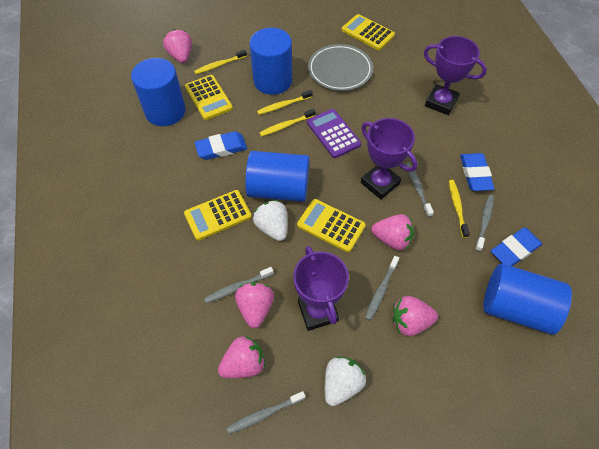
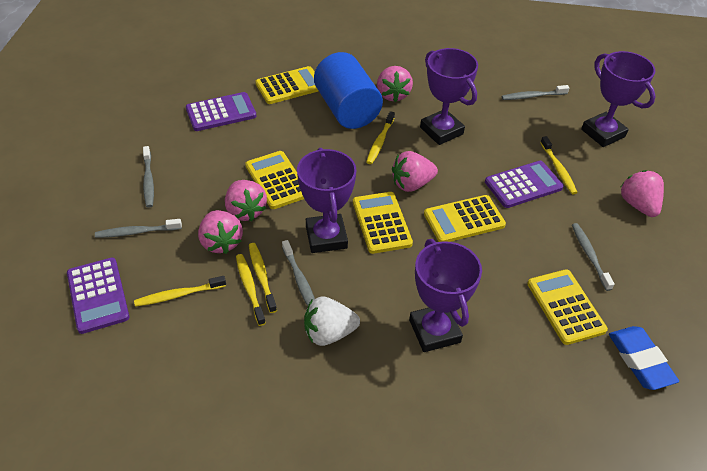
blue cylinder: [131,58,186,126] [245,151,310,202] [250,28,292,95] [484,264,572,335] = 4 -> [314,52,383,129] = 1
blue eraser: [194,131,247,160] [460,153,495,191] [491,227,542,266] = 3 -> [609,326,679,390] = 1
grey plate: [308,44,373,91] = 1 -> none = 0
purple calculator: [307,109,361,158] = 1 -> [67,258,130,334] [186,92,257,131] [485,161,564,208] = 3
purple trophy: [293,246,349,331] [361,118,417,199] [424,36,487,115] = 3 -> [297,148,357,253] [409,239,482,352] [420,48,478,145] [581,51,656,147] = 4
white strawberry: [253,200,287,241] [325,356,366,406] = 2 -> [304,296,360,346] = 1
yellow calculator: [184,190,252,240] [185,75,233,120] [297,199,366,252] [342,14,395,50] = 4 -> [245,151,304,209] [255,66,318,104] [353,192,413,254] [424,195,506,242] [528,269,608,345] = 5
yellow toothbrush: [194,49,247,74] [257,90,313,115] [260,109,316,136] [449,180,470,238] = 4 -> [134,276,226,307] [236,254,266,326] [249,243,277,313] [366,111,395,164] [540,136,578,194] = 5

